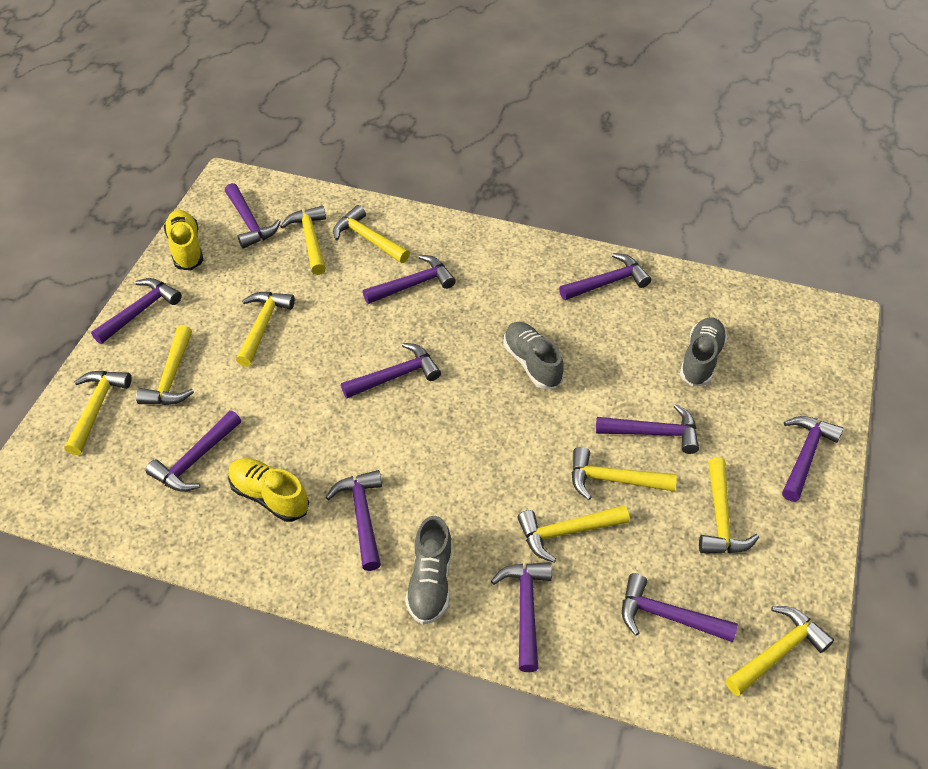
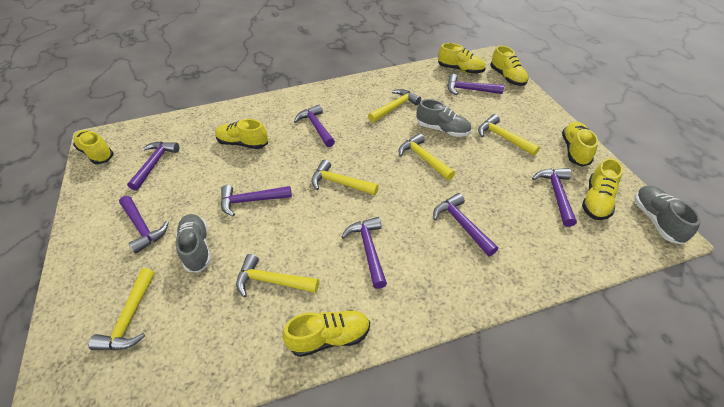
purple hammer: [91,278,182,344] [146,410,241,492] [225,183,281,248] [325,470,382,571] [341,343,441,398] [363,255,456,304] [491,562,552,672] [559,253,651,300] [596,404,699,454] [622,573,738,642] [782,416,843,502] = 11 -> [119,196,169,254] [127,141,179,191] [221,185,292,216] [294,104,335,147] [341,217,387,289] [433,193,498,256] [447,74,504,95] [532,168,577,227] = 8
yellow hammer: [65,371,131,455] [136,325,194,405] [236,292,295,367] [280,206,326,275] [333,205,410,263] [517,505,630,563] [572,447,677,500] [699,458,759,553] [726,606,834,696] = 9 -> [88,268,155,350] [236,254,319,297] [311,159,379,195] [368,89,421,122] [399,133,455,180] [478,114,540,156] = 6
yellow shoe: [164,210,203,270] [228,458,309,522] = 2 -> [73,130,114,164] [215,119,268,149] [283,310,370,357] [438,43,486,74] [491,45,529,86] [562,122,598,167] [582,158,623,220] = 7

